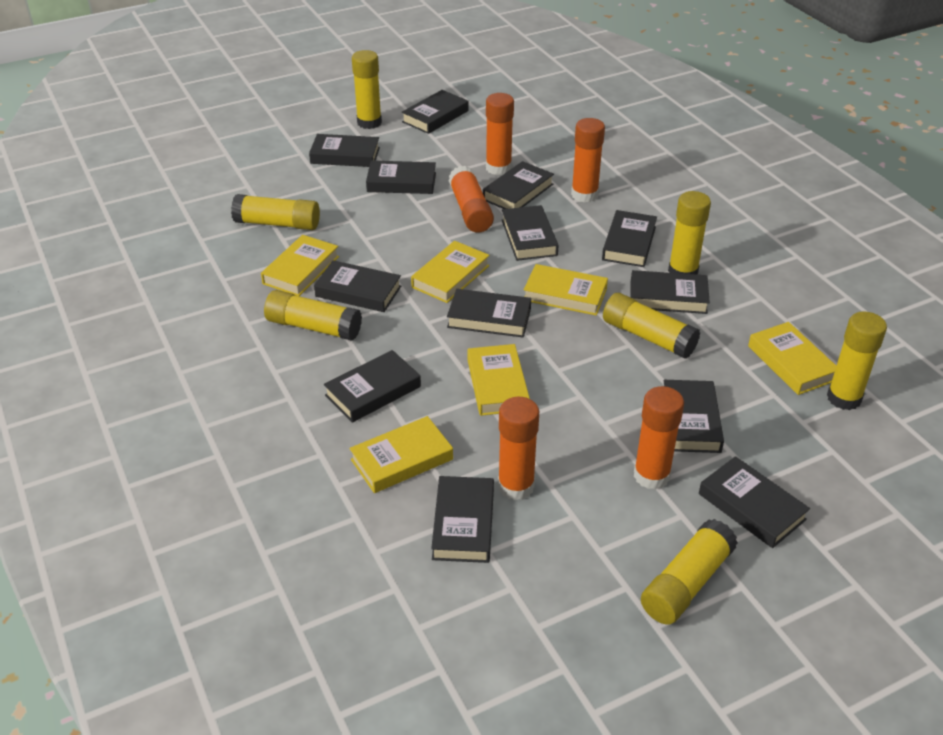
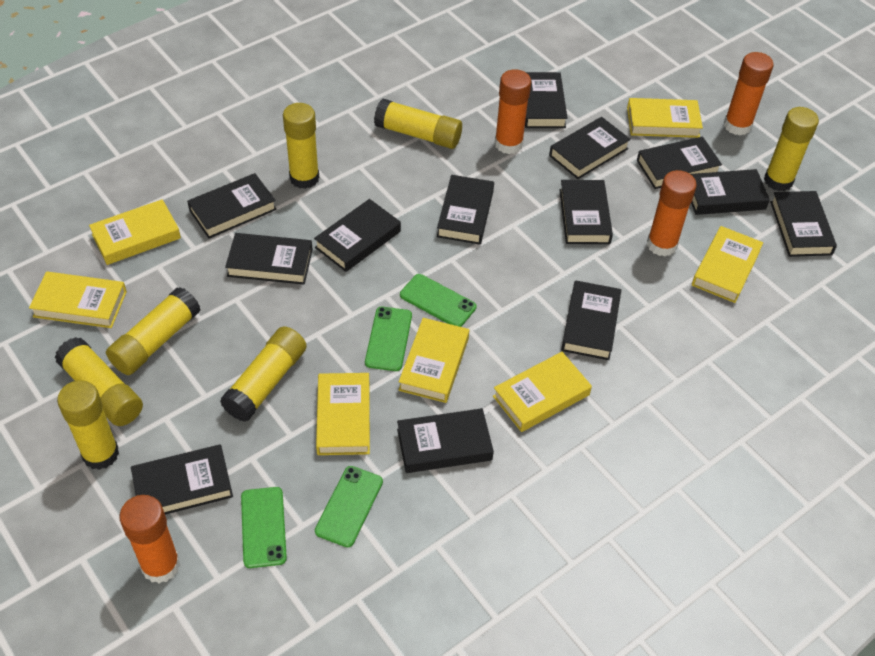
green phone: none = 0 -> [241,487,287,568] [315,466,383,547] [365,307,412,371] [400,274,476,327] = 4
orange glue stick: [448,166,494,233] [486,93,514,175] [498,397,539,501] [571,118,605,203] [634,386,684,490] = 5 -> [120,495,180,583] [494,69,531,154] [647,170,697,256] [724,52,774,136] = 4
yellow book: [261,235,339,296] [349,416,453,493] [411,241,490,303] [467,344,530,416] [524,264,608,316] [748,322,836,395] = 6 -> [29,271,127,328] [89,199,181,265] [316,373,370,455] [399,318,469,403] [493,352,592,432] [627,98,703,138] [692,226,763,303] = 7

